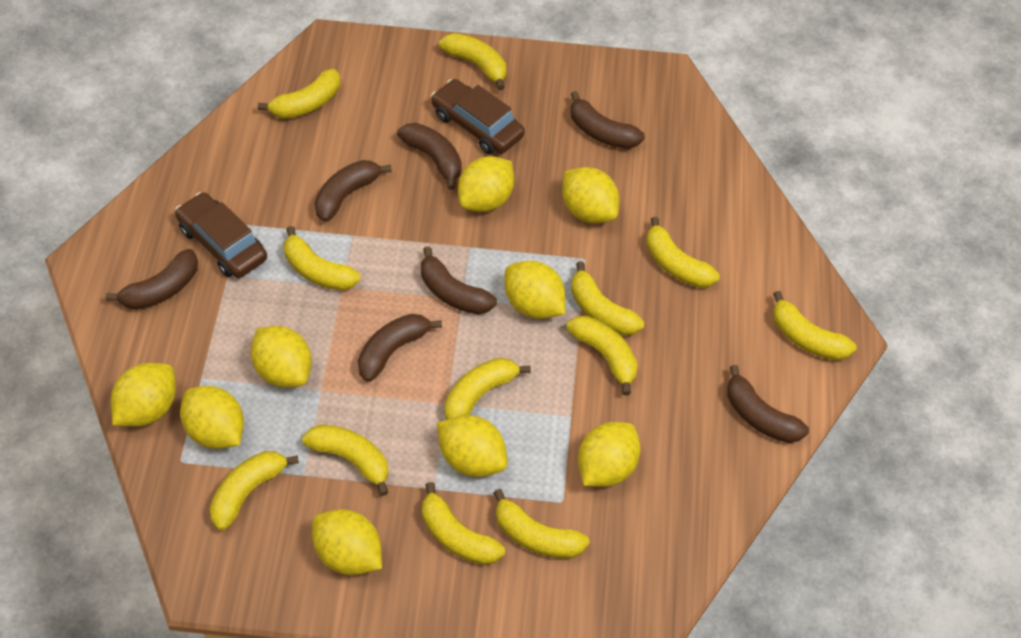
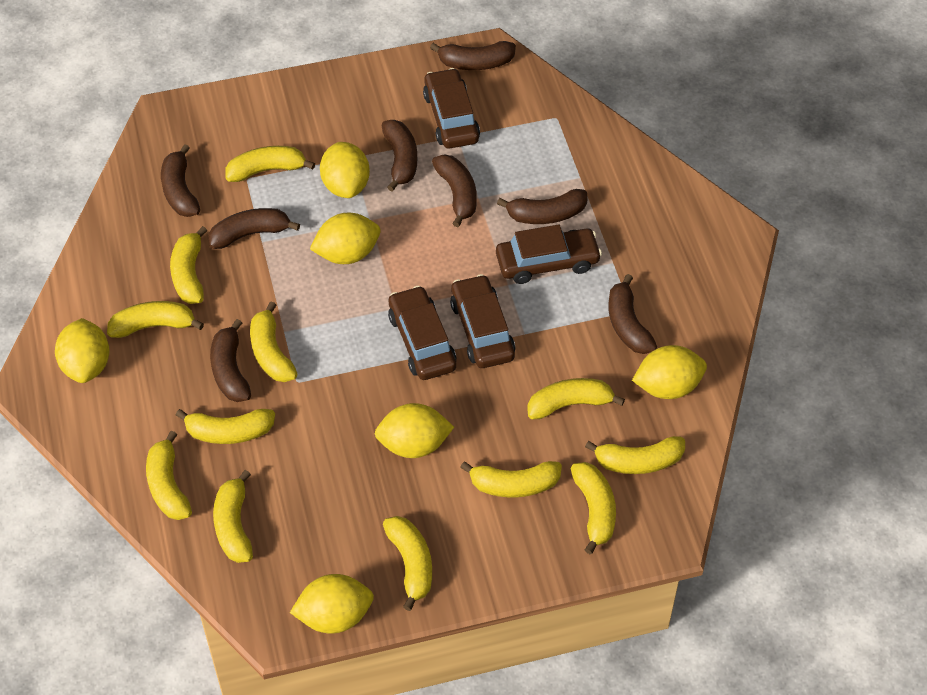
brown banana: [106,249,198,310] [315,160,392,222] [358,314,442,382] [397,123,462,190] [421,246,497,314] [570,91,645,149] [727,365,809,443] = 7 -> [161,144,200,217] [208,208,300,249] [210,319,251,402] [381,120,417,191] [430,41,516,70] [432,154,477,227] [497,189,588,224] [608,274,657,354] = 8
brown car: [175,192,267,278] [431,79,525,154] = 2 -> [388,286,457,380] [423,68,480,149] [450,274,515,368] [496,225,602,284] = 4
yellow lemon: [111,363,176,426] [180,386,244,449] [251,326,312,388] [312,509,382,575] [437,415,508,477] [458,156,514,212] [504,261,566,319] [562,167,619,223] [578,422,641,487] = 9 -> [55,318,110,383] [290,574,374,634] [310,213,380,264] [320,142,370,198] [375,403,454,458] [632,345,707,399] = 6

